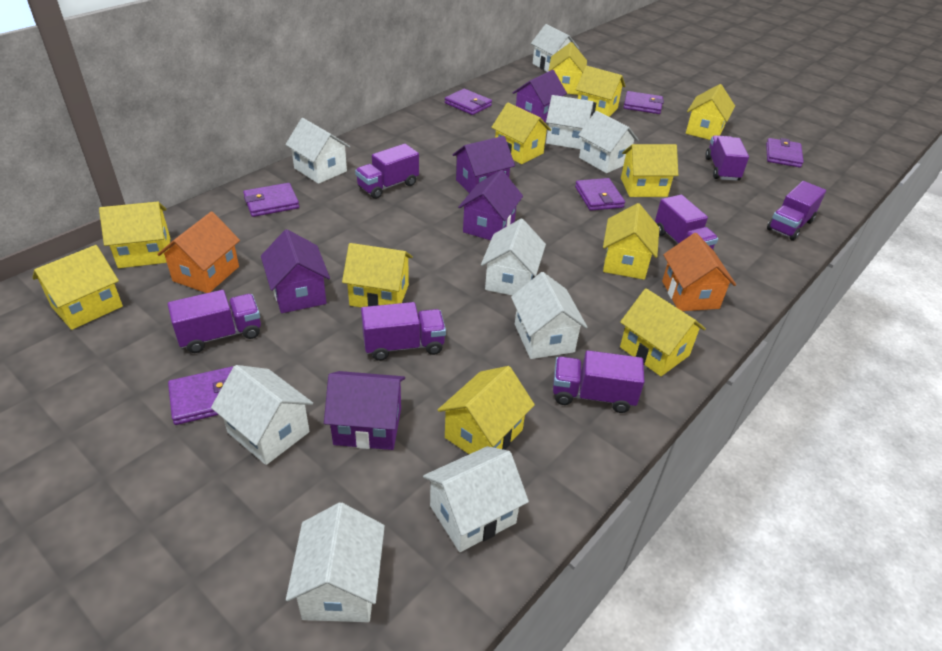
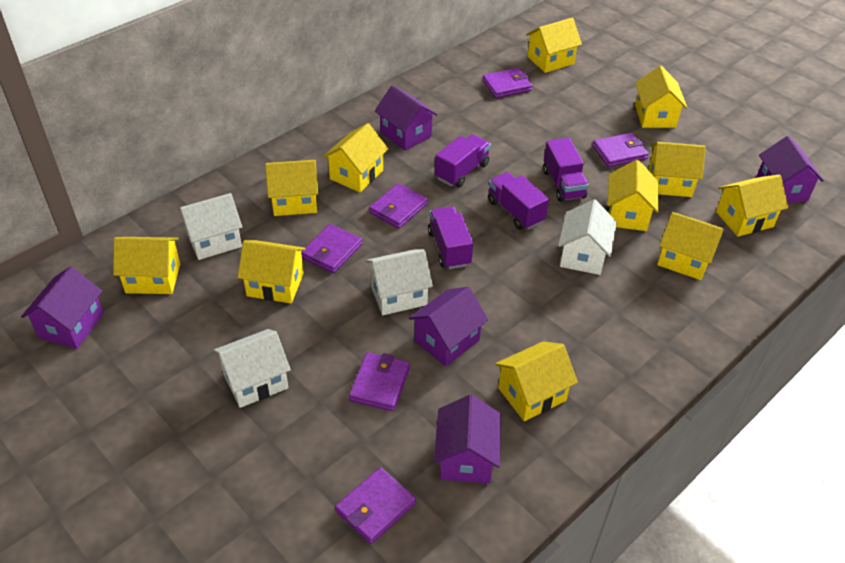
orange house: [157,211,240,293] [662,233,736,311] = 2 -> none = 0
purple truck: [168,290,261,353] [355,144,419,199] [361,302,446,361] [553,350,645,413] [655,195,718,250] [705,135,749,181] [767,181,826,241] = 7 -> [428,206,473,269] [435,134,491,187] [488,172,549,230] [543,138,589,202] = 4
white house: [211,365,313,465] [285,118,350,184] [286,502,385,622] [423,446,529,552] [481,219,546,295] [511,272,588,359] [531,24,579,72] [546,95,593,149] [578,111,639,173] = 9 -> [178,193,242,260] [213,329,291,408] [365,249,433,315] [558,200,617,275] = 4

